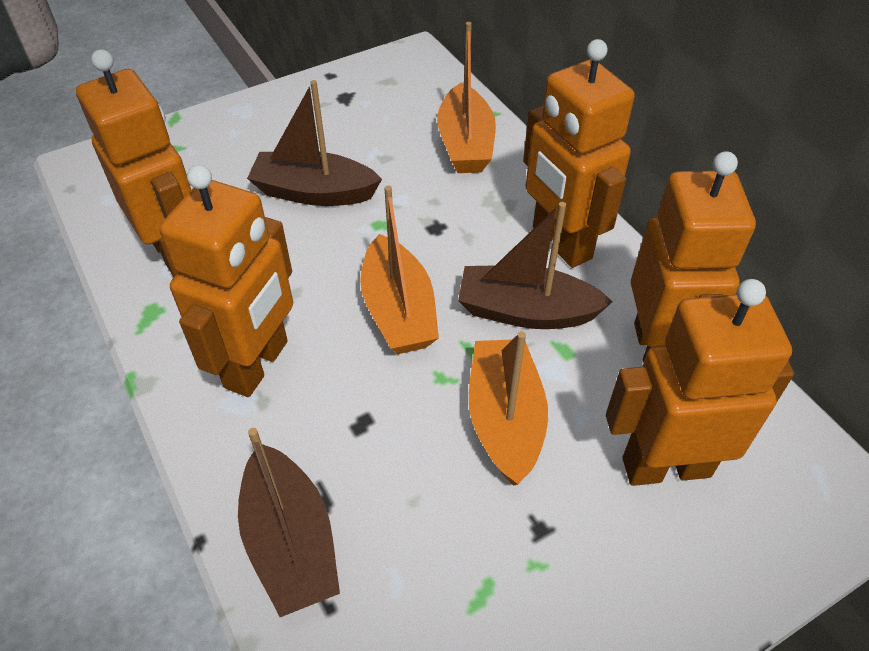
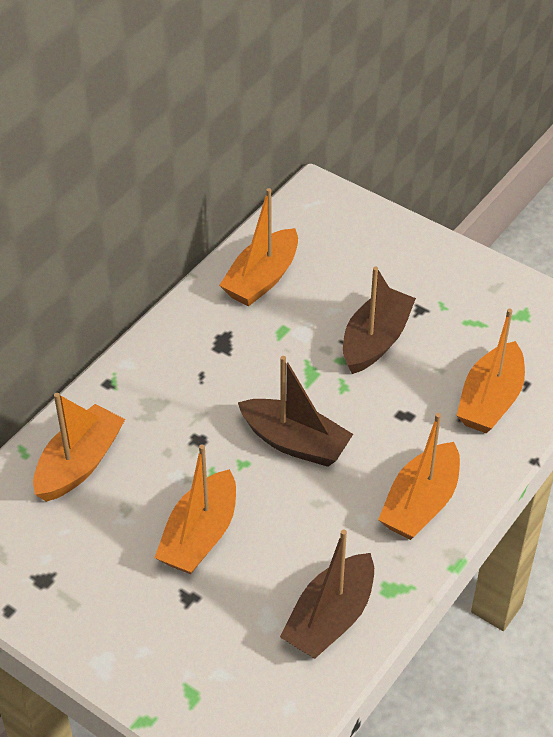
orange boat: [360,186,439,354] [437,22,496,173] [469,331,548,486] = 3 -> [33,393,125,502] [154,445,236,574] [219,188,298,306] [378,413,460,540] [457,309,525,433] = 5
orange robot: [76,49,191,277] [159,165,293,397] [523,39,635,268] [606,279,794,486] [631,151,756,363] = 5 -> none = 0

